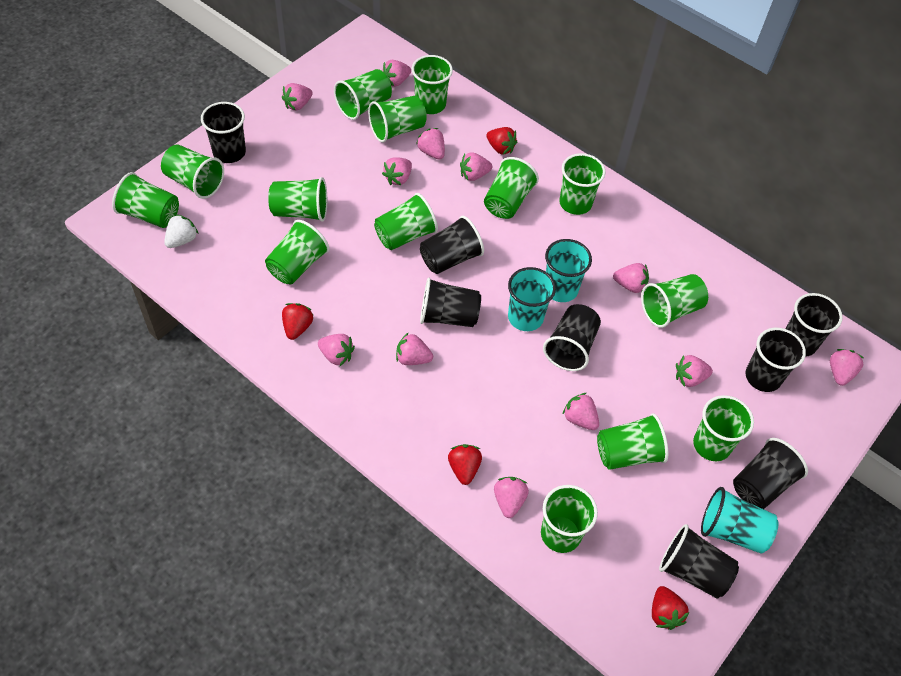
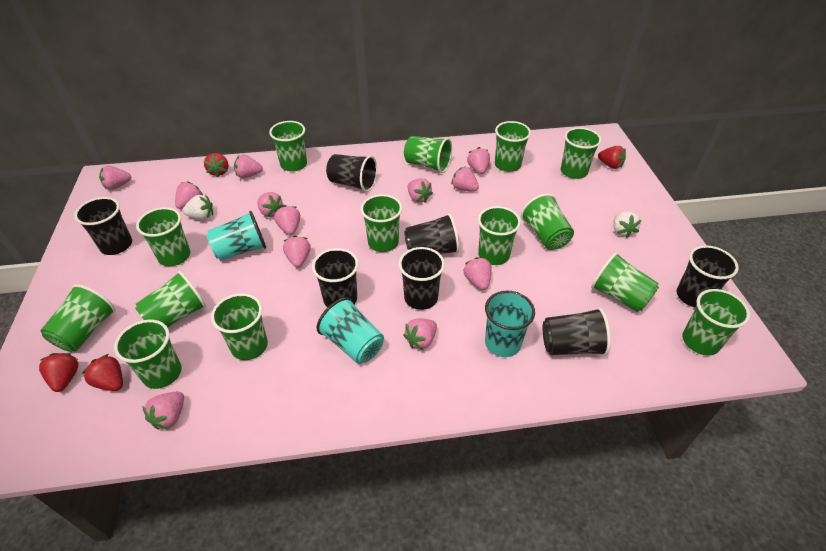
black cup: [201,102,246,163] [420,216,484,274] [420,278,481,327] [543,304,601,371] [659,524,739,598] [733,438,808,509] [745,328,806,392] [786,293,843,357] = 8 -> [74,197,132,255] [312,248,359,307] [326,154,377,192] [399,247,445,310] [404,214,459,254] [543,308,611,356] [676,245,739,307] = 7
white strawberry: [164,214,198,248] = 1 -> [182,194,213,220] [613,211,642,238] = 2

